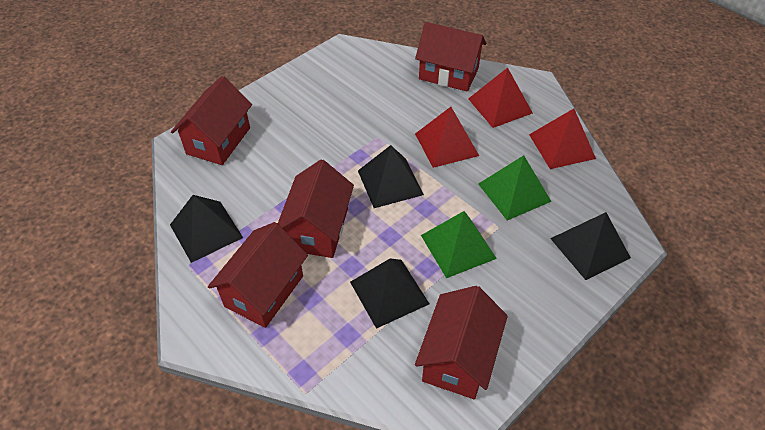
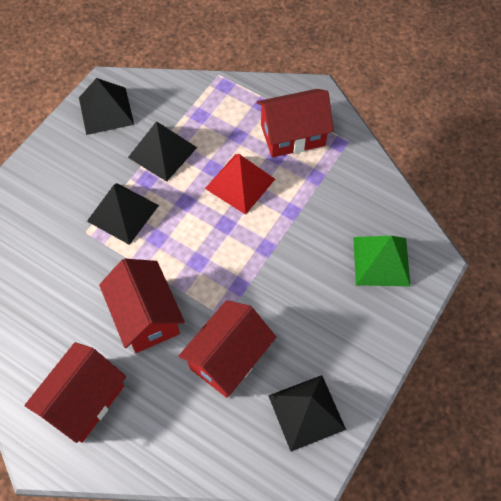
green pyramid: [421,211,497,278] [478,155,552,220] = 2 -> [353,236,410,286] = 1
red house: [171,76,252,165] [208,222,308,328] [278,160,354,258] [415,22,486,92] [415,286,508,399] = 5 -> [24,342,126,443] [99,259,185,353] [178,300,276,398] [257,89,334,157] = 4
red pyramid: [415,107,479,168] [468,67,533,128] [529,109,596,169] = 3 -> [205,154,275,215] = 1

